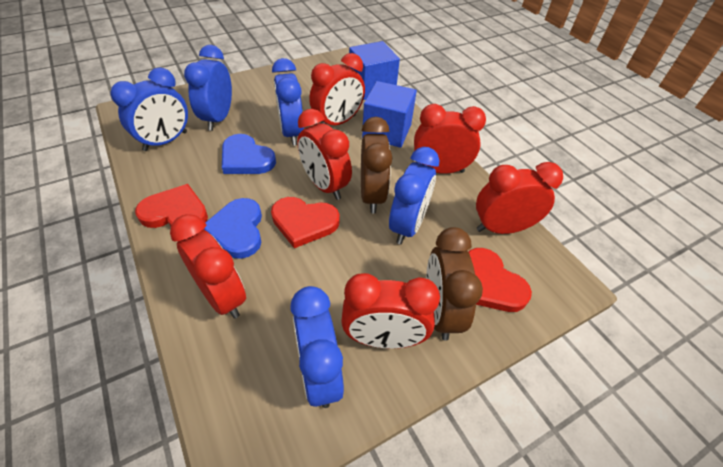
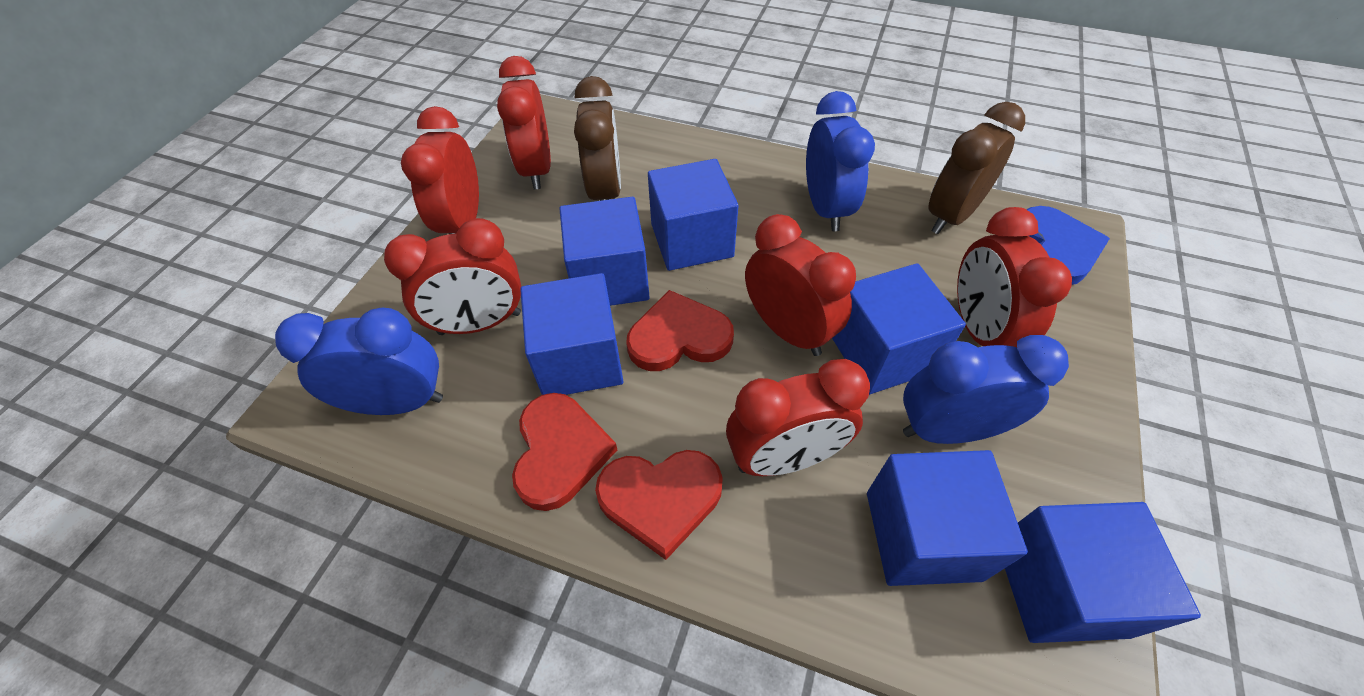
blue clock: [110,67,188,151] [184,45,232,131] [272,58,304,146] [290,286,344,408] [389,147,440,244] = 5 -> [275,308,443,415] [806,91,875,231] [903,335,1069,444] = 3
blue cube: [349,41,400,100] [362,81,417,148] = 2 -> [520,273,624,395] [559,197,650,306] [648,159,738,271] [832,263,966,395] [867,450,1028,586] [1005,502,1201,643] = 6
blue heart: [204,198,262,259] [222,134,276,174] = 2 -> [1026,206,1110,285] = 1

